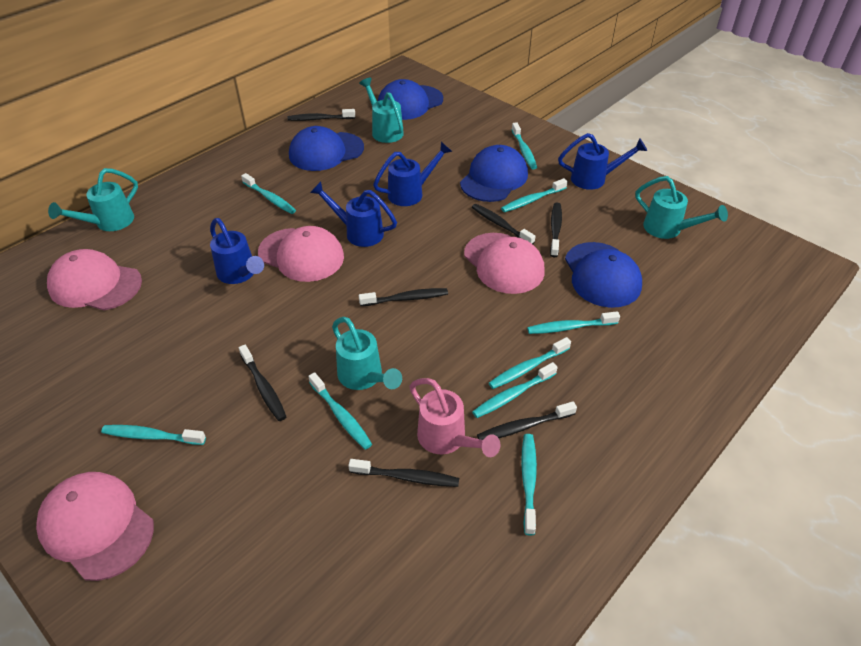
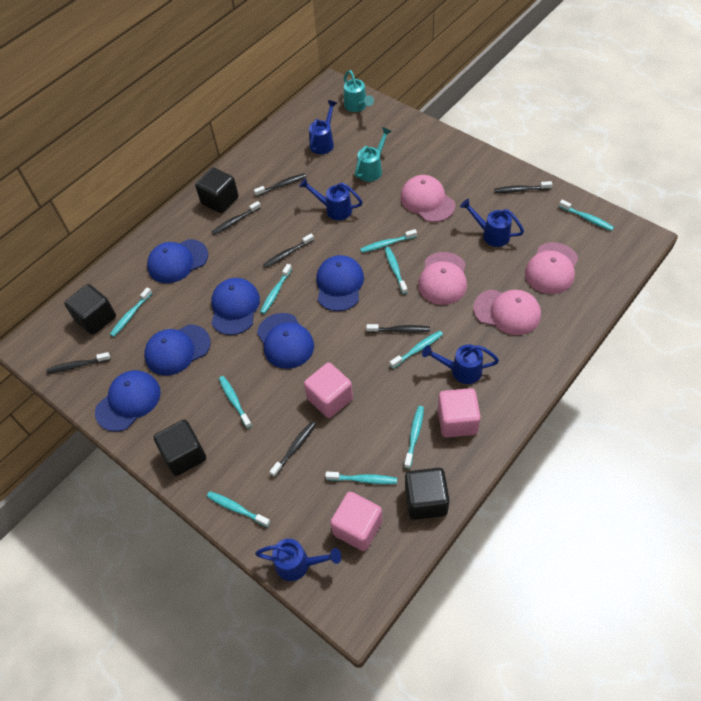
black cube: none = 0 -> [64,284,116,335] [154,420,206,476] [195,167,238,213] [405,468,450,520] = 4
blue cap: [289,126,364,171] [378,79,443,120] [460,145,528,202] [565,242,642,308] = 4 -> [95,370,161,432] [144,324,211,375] [147,239,208,283] [212,278,260,335] [257,313,314,369] [316,255,364,311] = 6
blue watering can: [210,218,264,284] [310,181,397,247] [373,142,452,206] [558,133,647,190] = 4 -> [255,539,341,581] [299,178,362,220] [309,100,337,154] [422,345,499,384] [460,199,524,247] = 5
pink cube: none = 0 -> [304,363,353,418] [330,492,383,551] [438,388,481,438] = 3
pink watering can: [409,378,500,457] = 1 -> none = 0
turquoise toothbrush: [101,425,206,445] [241,173,296,214] [308,372,372,450] [472,362,558,418] [489,337,571,389] [501,178,568,212] [511,122,537,170] [521,434,537,536] [527,311,620,334] = 9 -> [110,288,152,337] [207,491,270,527] [219,376,252,428] [260,264,292,314] [325,472,397,484] [360,229,417,253] [385,247,408,294] [390,331,443,368] [404,406,424,469] [559,200,614,231] = 10
turquoise watering can: [48,168,138,231] [332,317,402,390] [359,78,404,143] [635,176,728,239] = 4 -> [344,70,374,112] [355,127,392,182] = 2

